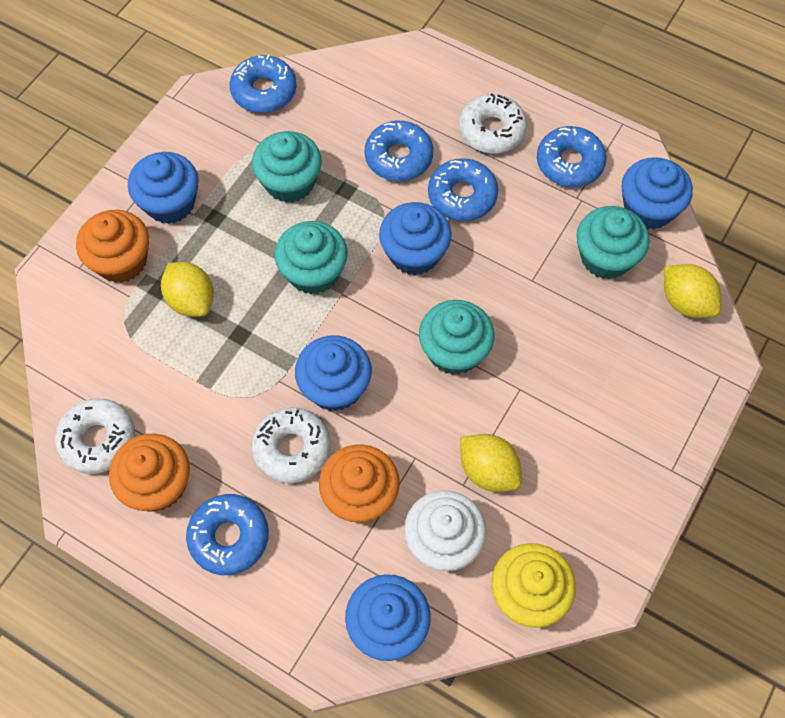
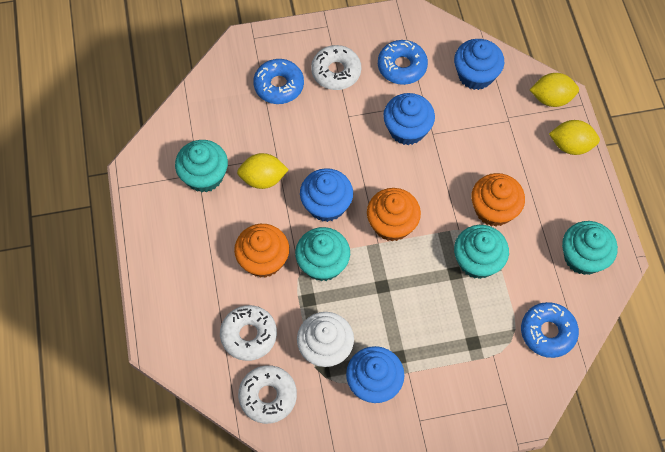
blue cupcake: [128,152,199,224] [295,335,372,411] [345,574,431,661] [379,202,451,275] [621,157,693,229] = 5 -> [300,168,353,222] [346,346,404,403] [383,93,435,145] [454,39,504,90] = 4
blue donut: [186,494,269,575] [229,55,297,113] [365,121,433,181] [428,158,499,221] [537,126,607,187] = 5 -> [253,59,304,104] [378,40,428,85] [521,302,579,358] = 3
yellow cupcake: [491,543,576,628] = 1 -> none = 0

